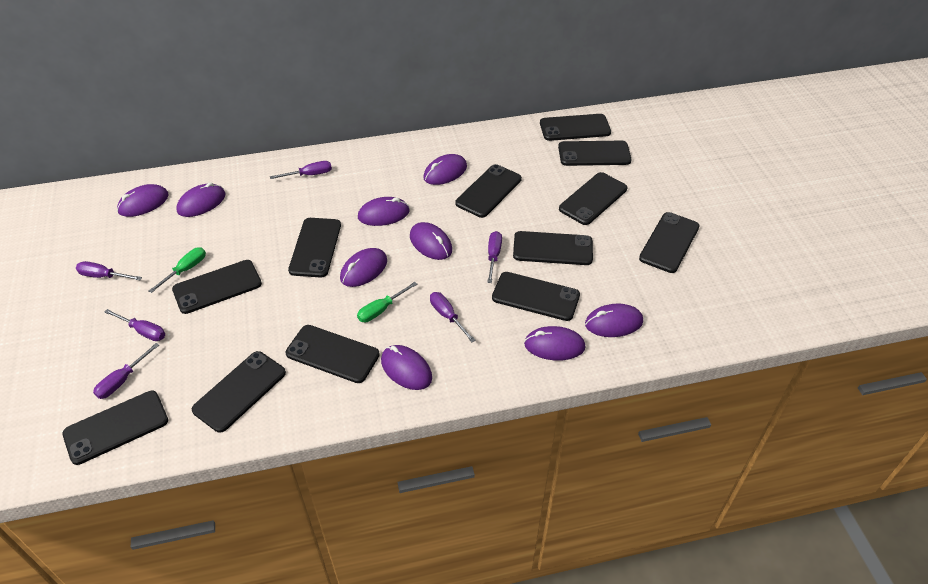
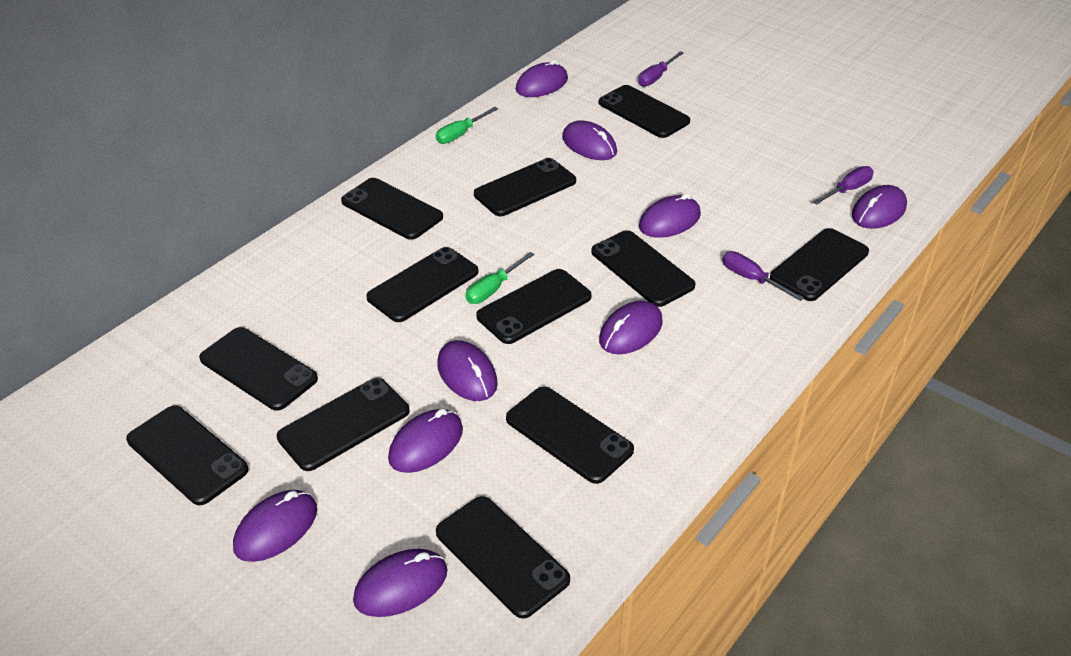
purple screwdriver: [76,261,142,280] [93,343,159,399] [104,309,165,341] [270,161,332,179] [430,292,476,342] [487,231,502,283] = 6 -> [638,51,684,87] [723,251,804,301] [813,166,874,205] = 3

